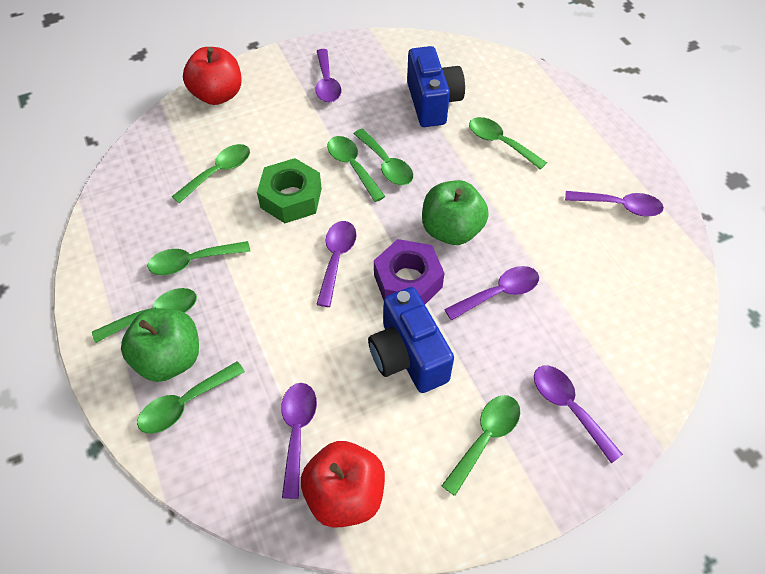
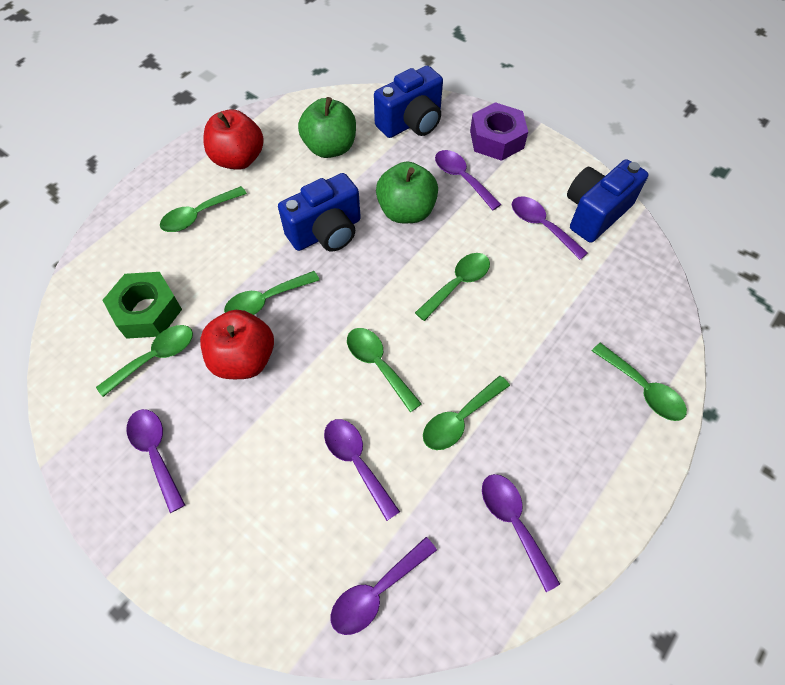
blue camera: [368,287,454,393] [407,46,465,127] = 2 -> [278,173,361,251] [374,66,443,138] [567,159,648,243] = 3
green spoon: [92,288,197,343] [137,361,245,434] [148,241,250,275] [172,144,250,203] [327,136,385,202] [354,129,413,185] [441,395,520,496] [469,117,547,170] = 8 -> [96,325,193,397] [160,186,247,232] [224,271,319,315] [347,328,422,412] [415,253,490,321] [423,376,510,450] [592,343,687,421] = 7

